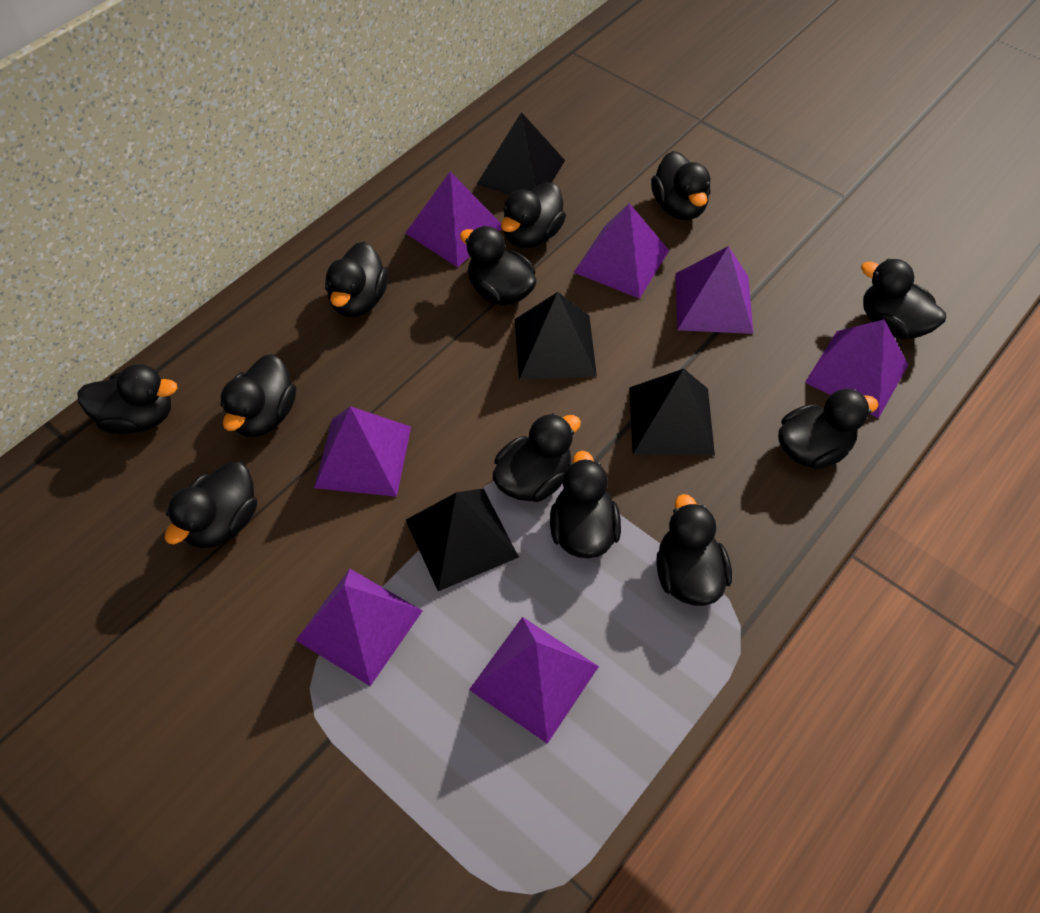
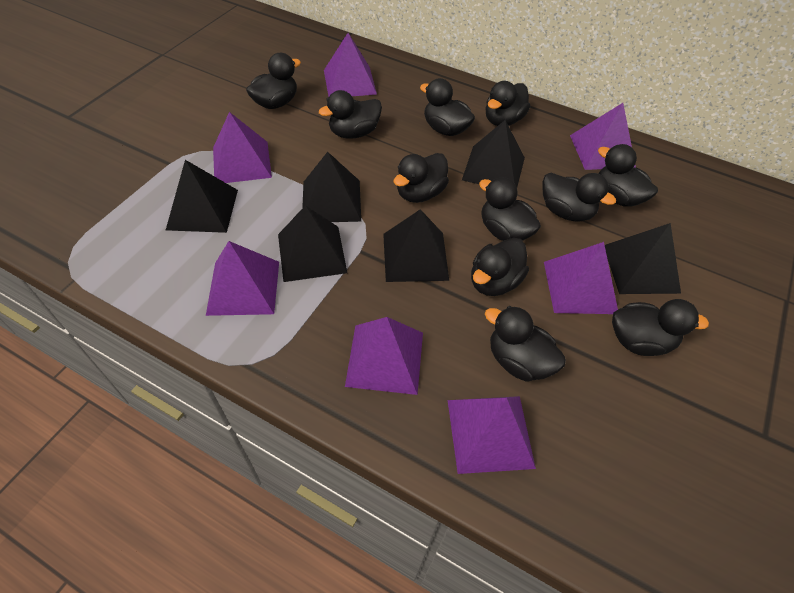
black duck: [77,364,177,434] [165,461,257,549] [220,354,296,437] [325,242,388,317] [460,226,536,306] [493,413,581,502] [501,182,566,248] [550,451,621,559] [651,151,710,220] [656,494,732,606] [778,389,878,469] [861,259,946,339] = 12 -> [246,53,301,109] [319,90,382,139] [394,153,449,203] [420,78,475,136] [471,238,529,296] [479,177,541,241] [485,306,566,382] [486,81,530,126] [542,173,616,222] [598,144,658,207] [612,299,709,356] = 11
black pyramid: [406,488,519,591] [477,112,565,195] [515,292,597,380] [629,369,715,456] = 4 -> [166,160,238,233] [278,205,347,282] [302,152,361,222] [383,209,449,282] [462,120,525,187] [605,223,681,294] = 6

